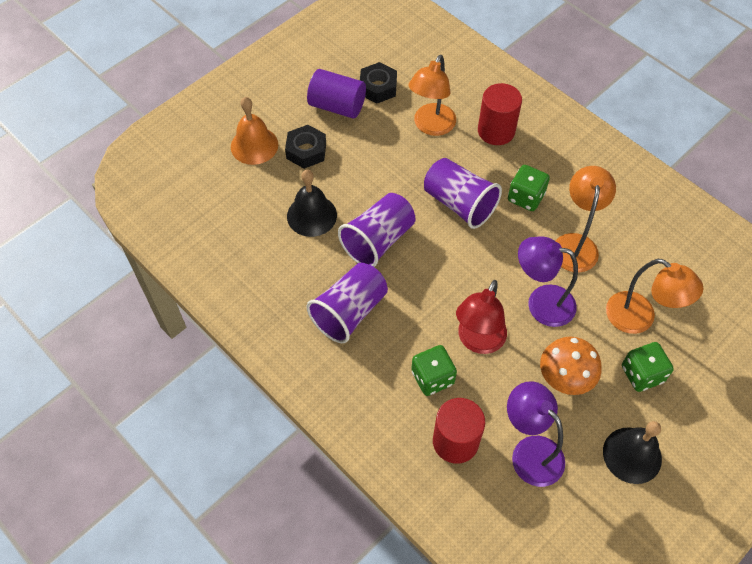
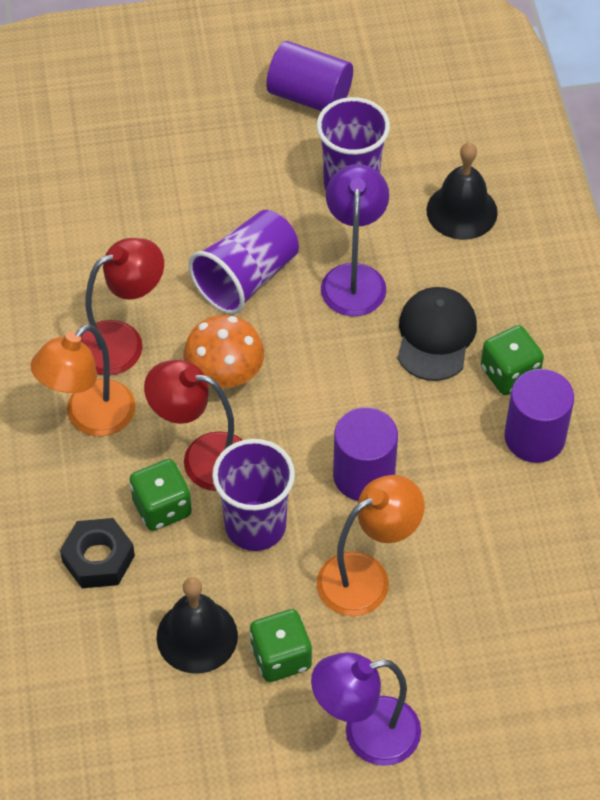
black cap: none = 0 -> [397,287,477,381] = 1
black nut: [285,125,326,169] [360,62,397,103] = 2 -> [60,518,135,588] = 1
orange bell: [231,97,278,165] = 1 -> none = 0
orange lamp: [409,55,456,136] [555,166,616,272] [606,259,703,334] = 3 -> [31,324,136,436] [317,475,424,616] = 2
purple cylinder: [307,69,366,119] = 1 -> [266,41,353,111] [333,407,398,501] [504,369,574,463] = 3
red cylinder: [433,398,485,464] [478,83,522,145] = 2 -> none = 0
red lamp: [456,280,507,354] = 1 -> [81,238,164,375] [144,360,243,491] = 2

